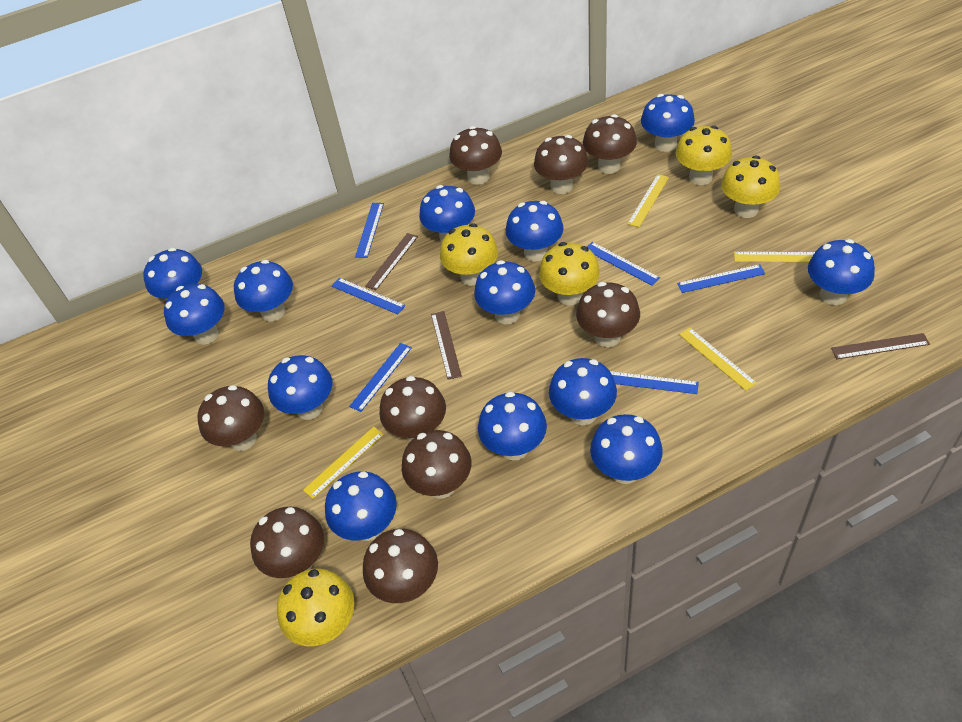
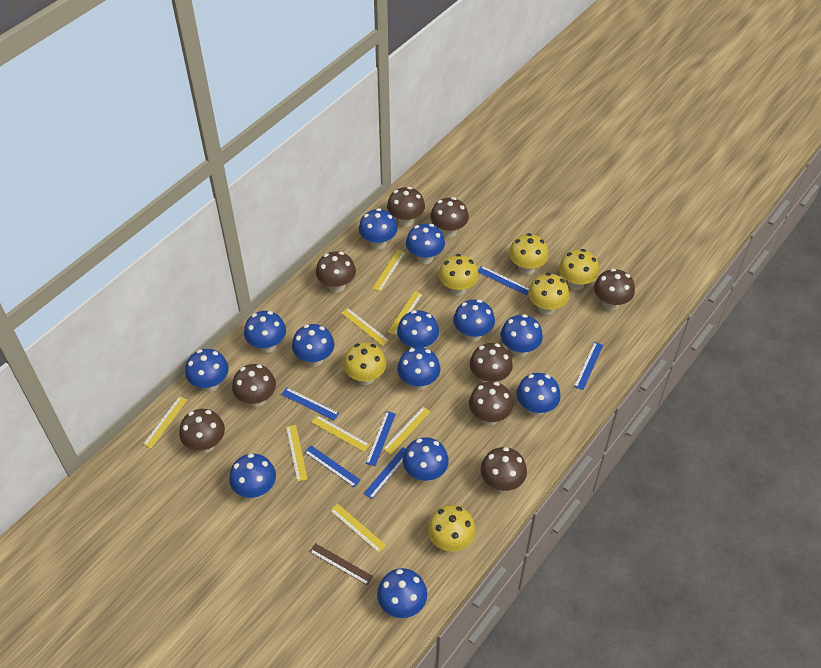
brown ruler: [365,233,418,290] [431,311,462,380] [831,333,930,359] = 3 -> [309,543,374,586] = 1
yellow mushroom: [277,568,354,646] [440,223,498,286] [539,242,600,305] [676,126,732,185] [721,156,780,218] = 5 -> [343,342,386,385] [428,505,476,552] [439,254,479,296] [509,233,549,275] [528,273,569,315] [559,249,599,290] = 6
yellow ruler: [303,427,384,499] [627,174,669,227] [679,328,757,391] [734,252,815,262] = 4 -> [143,396,187,448] [286,425,307,482] [312,415,370,452] [330,503,386,553] [341,308,389,346] [372,250,406,292] [383,407,431,454] [388,291,423,335] = 8

